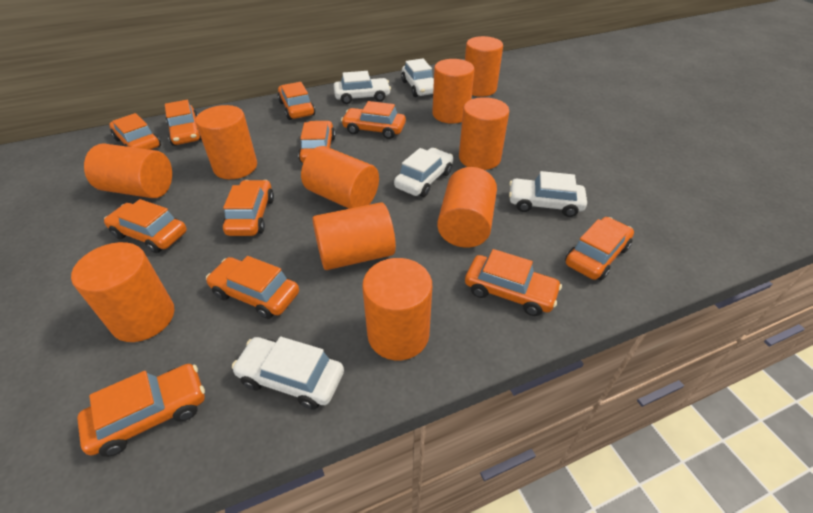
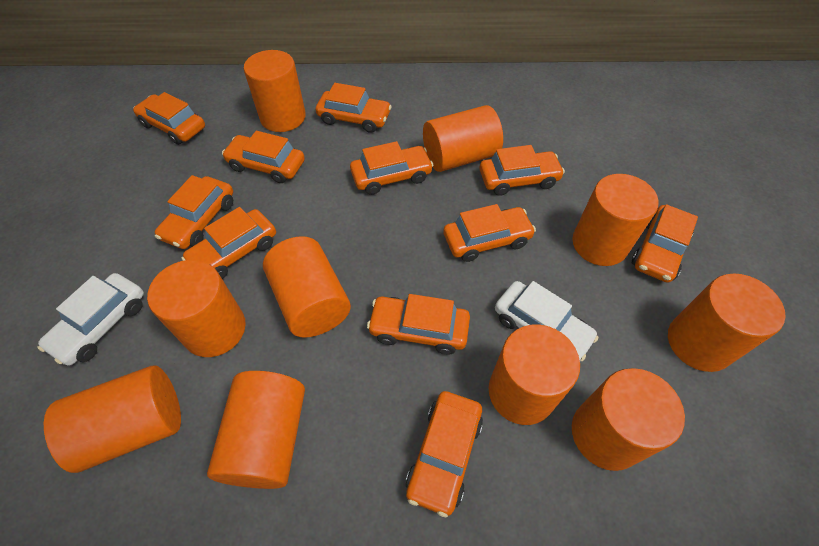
white car: [232,337,344,410] [334,71,391,104] [394,148,453,197] [401,58,434,97] [509,171,587,217] = 5 -> [37,273,144,366] [495,281,599,361] = 2

